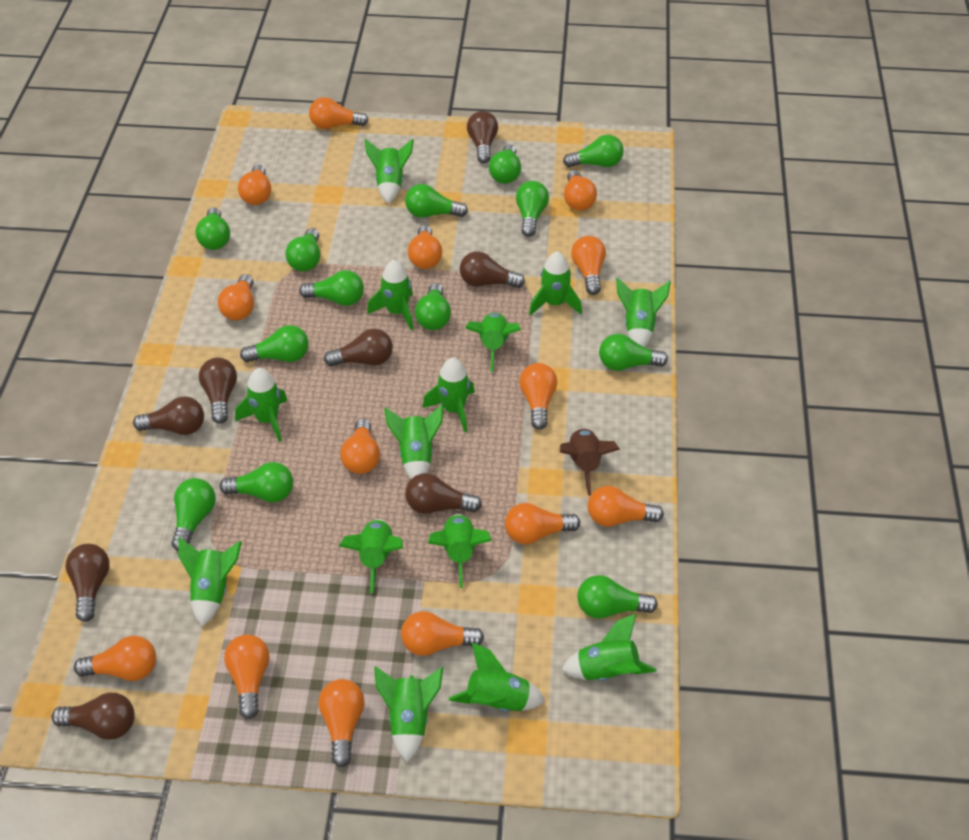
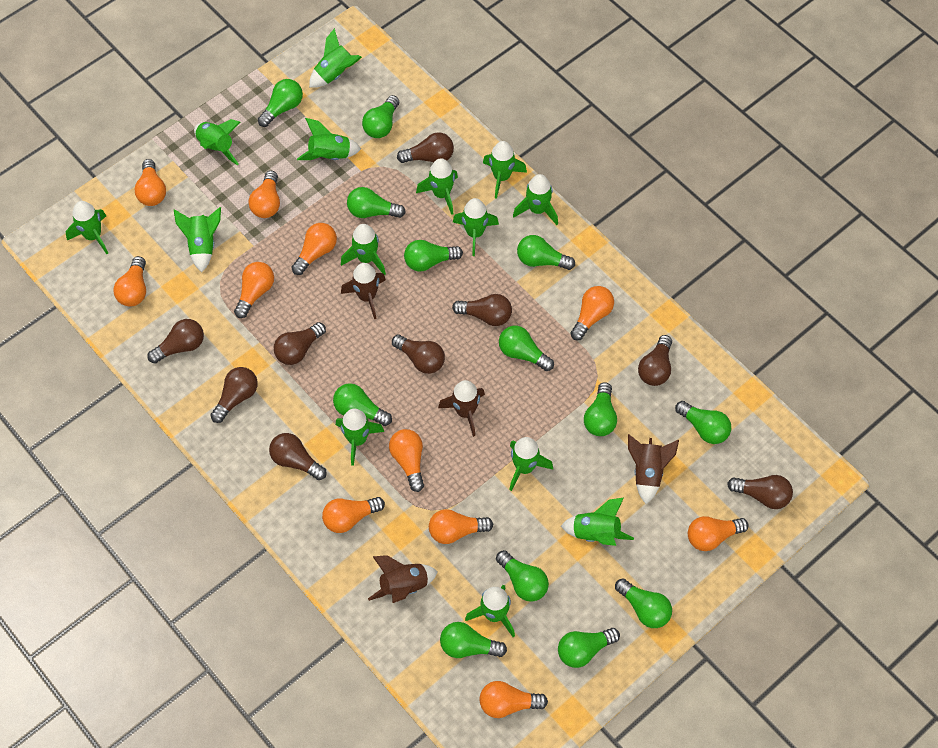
brown light bulb: [52,693,135,740] [65,544,110,622] [133,396,204,435] [199,358,237,424] [324,329,393,366] [405,473,482,514] [460,251,525,288] [467,111,498,163] = 8 -> [147,319,204,364] [210,367,258,423] [269,433,327,480] [274,322,326,365] [392,334,445,374] [397,132,454,163] [452,294,512,326] [638,335,672,386] [727,475,793,509] = 9
brown rocket: [560,428,620,496] = 1 -> [341,263,386,319] [368,555,438,603] [438,380,485,437] [628,434,679,504] = 4
orange light bulb: [74,636,156,681] [218,274,254,321] [224,635,270,719] [238,164,271,205] [309,97,369,129] [318,679,365,767] [340,419,380,474] [401,611,484,656] [408,225,442,269] [505,503,580,544] [519,363,557,430] [564,170,597,211] [571,236,606,295] [588,486,664,527] = 14 -> [113,256,146,307] [134,159,166,206] [234,262,274,318] [249,171,280,218] [291,223,337,275] [322,497,385,533] [389,429,424,492] [429,509,493,544] [480,681,548,718] [570,286,614,340] [688,516,749,551] = 11

